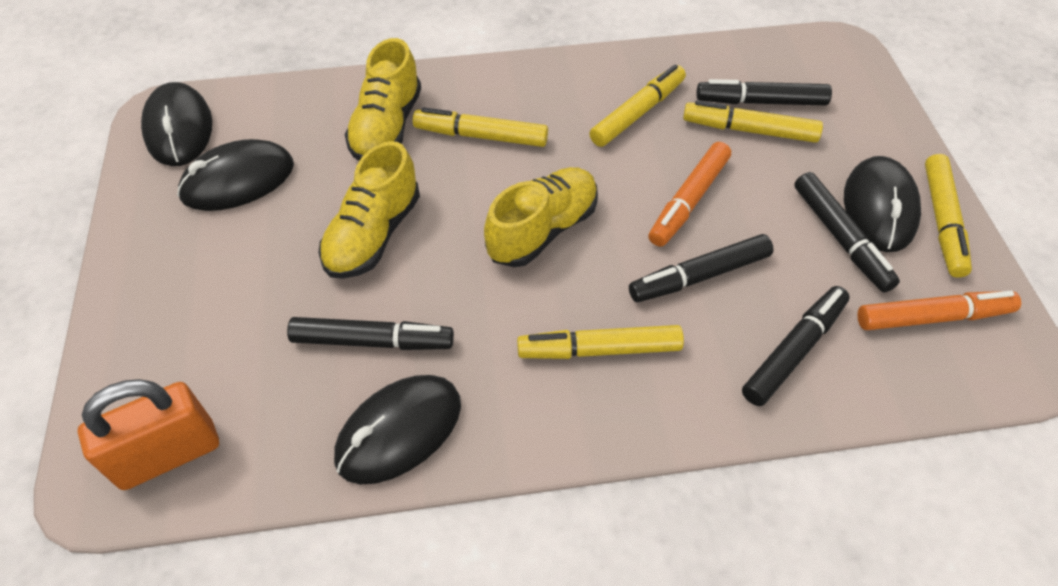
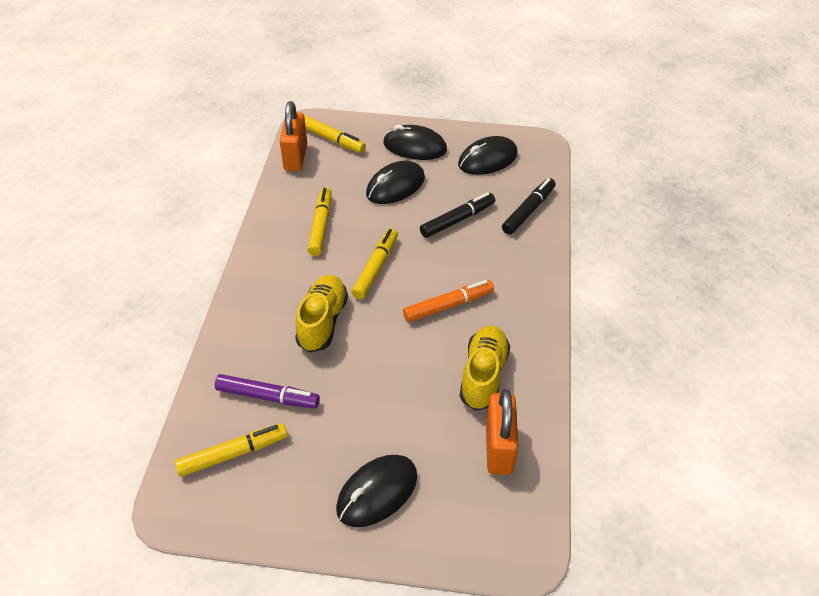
black marker: [287,317,454,350] [629,234,773,302] [696,79,832,106] [742,286,850,406] [794,172,900,293] = 5 -> [420,192,495,238] [502,178,555,235] = 2
orange marker: [648,142,731,247] [857,291,1021,330] = 2 -> [403,280,494,322] = 1
orange padlock: [78,379,219,490] = 1 -> [279,101,307,171] [486,389,518,475] = 2
purple marker: none = 0 -> [215,374,320,408] = 1
yellow marker: [413,107,548,147] [517,325,684,359] [589,65,686,147] [683,100,823,143] [925,154,972,278] = 5 -> [175,423,288,477] [304,115,366,153] [307,187,332,256] [351,228,398,300] = 4
yellow shoe: [319,141,420,279] [345,38,421,161] [484,167,598,267] = 3 -> [295,275,348,353] [460,326,510,411] = 2

